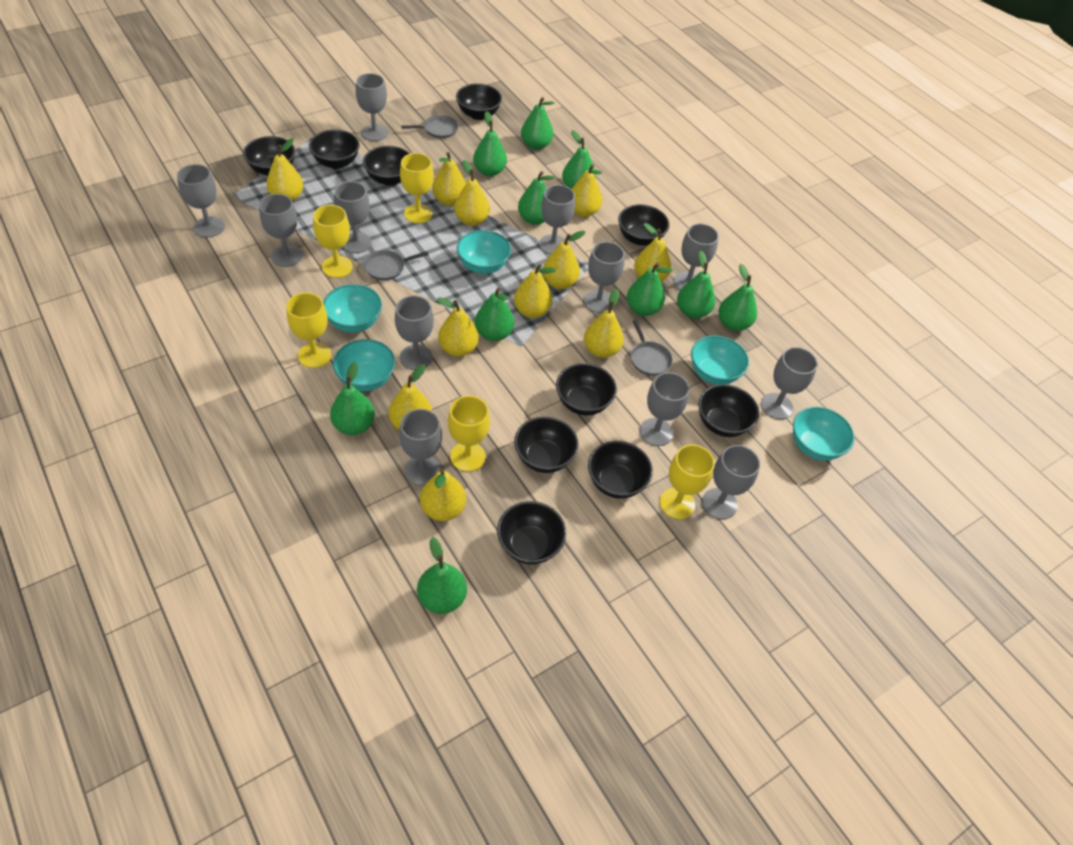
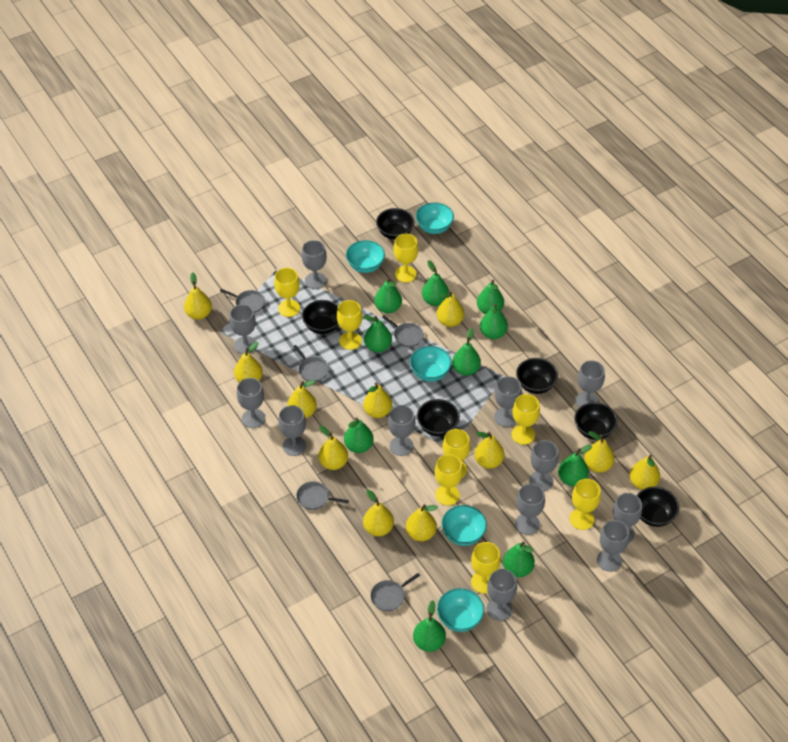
black bowl: [243,136,295,176] [309,129,360,169] [363,146,410,186] [456,83,502,120] [497,501,566,565] [514,416,579,473] [556,363,617,415] [588,441,653,499] [618,204,670,246] [698,384,759,437] = 10 -> [302,300,339,334] [376,208,415,240] [417,399,460,436] [516,358,558,394] [574,402,618,440] [636,487,679,527] = 6
grey pan: [364,250,429,281] [402,115,458,138] [630,320,673,376] = 3 -> [220,289,265,313] [293,345,329,382] [296,481,349,510] [370,573,420,611] [382,315,424,347] = 5
yellow goblet: [287,293,332,368] [313,205,353,278] [400,153,434,223] [448,396,490,472] [660,444,715,519] = 5 -> [274,268,300,317] [337,300,362,350] [394,234,418,282] [435,454,463,505] [443,429,470,478] [471,542,501,594] [512,394,540,445] [570,479,601,530] = 8

